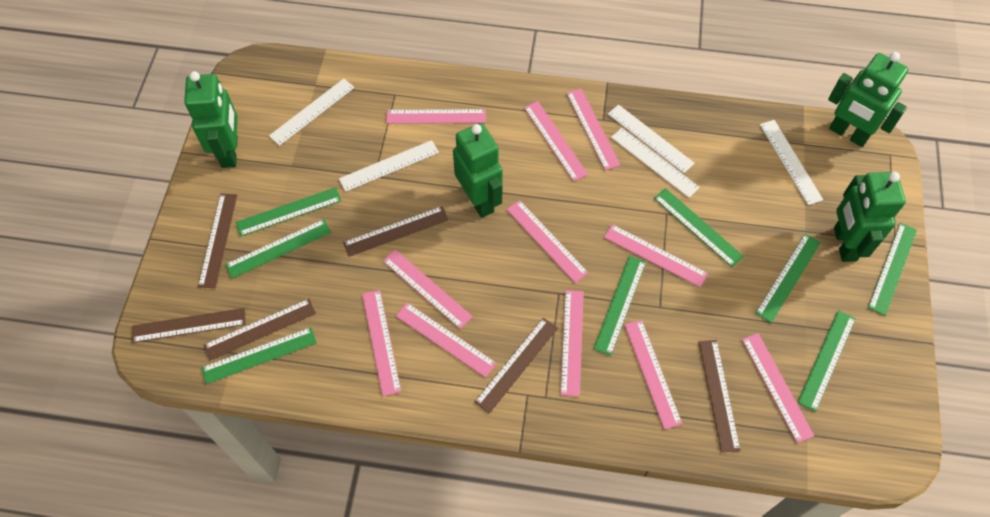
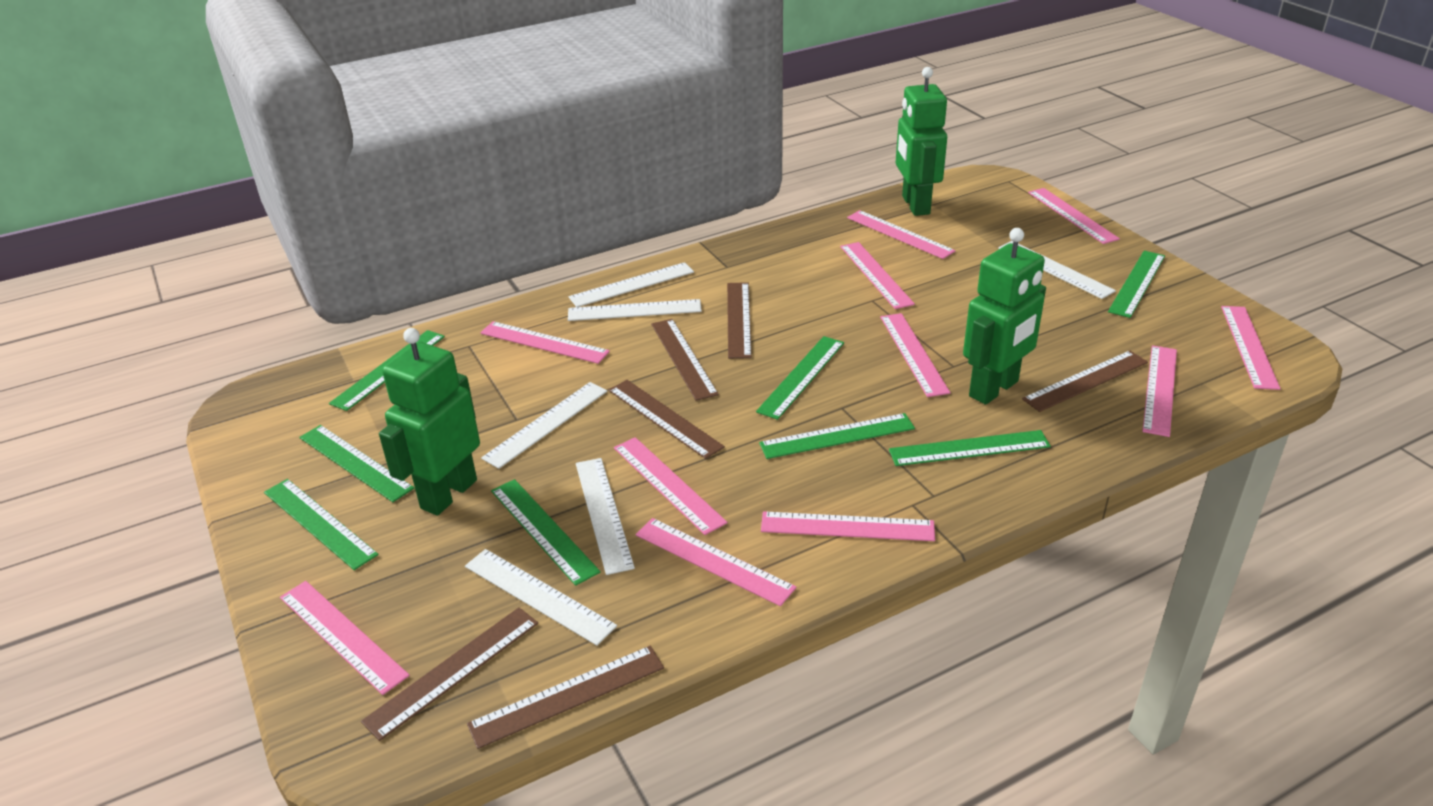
green robot: [184,71,238,168] [453,123,503,218] [828,52,908,147] [834,172,906,262] = 4 -> [379,328,480,516] [896,67,947,216] [963,228,1046,405] = 3
white ruler: [269,79,354,146] [339,140,439,192] [608,105,695,173] [611,128,700,198] [760,120,823,205] = 5 -> [465,549,617,646] [481,382,607,469] [568,299,702,321] [569,262,694,307] [576,458,635,575] [998,241,1116,299] = 6

